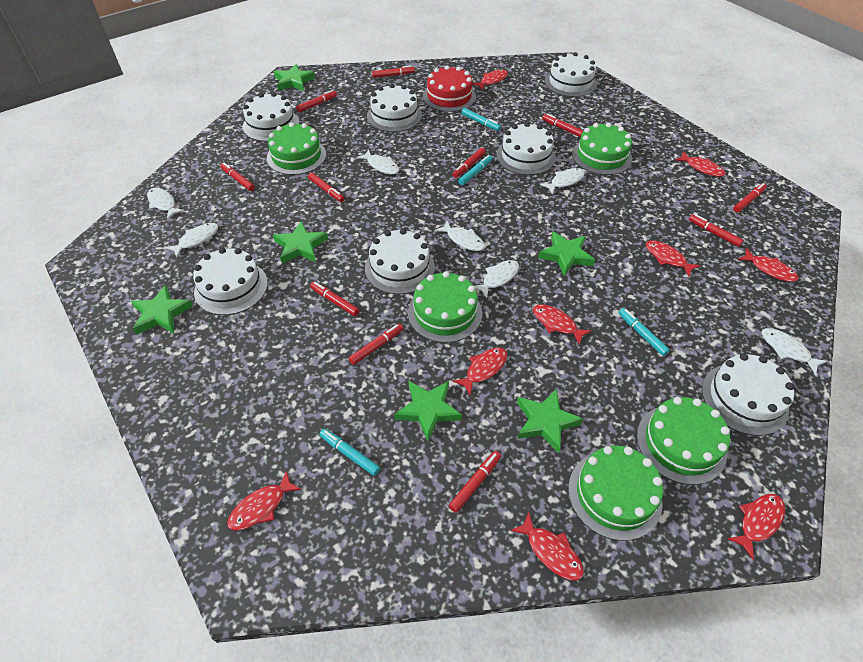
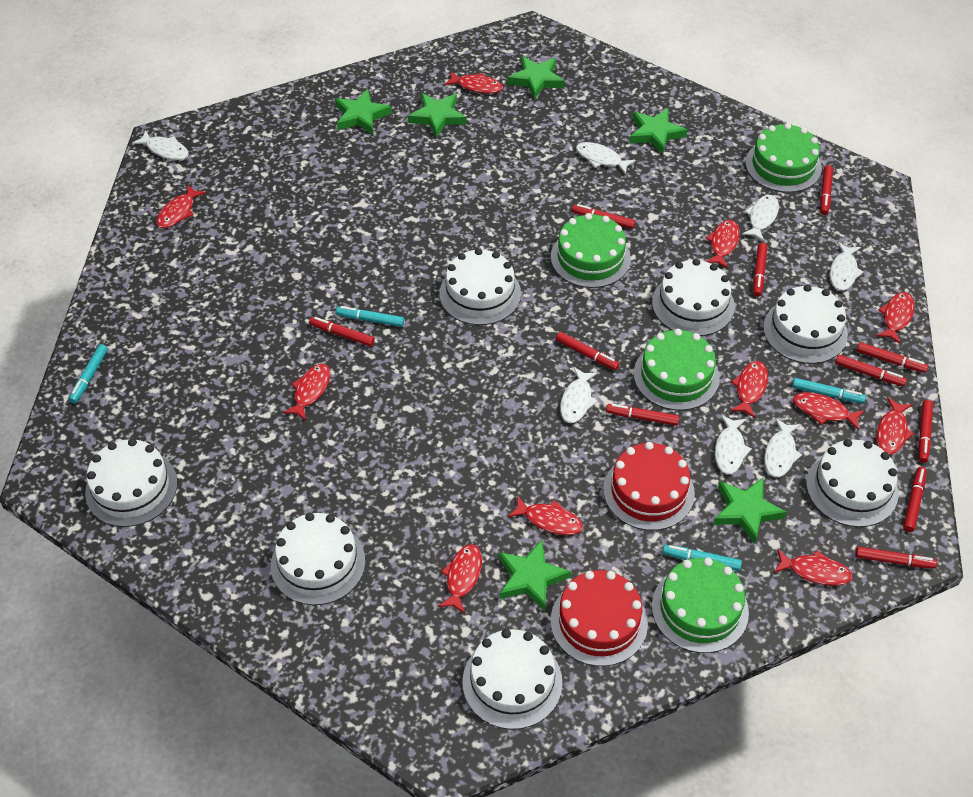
green cake: [267,122,326,175] [408,271,482,343] [568,446,663,541] [572,123,632,175] [637,397,730,485] = 5 -> [551,213,631,288] [634,329,720,410] [652,557,749,653] [746,123,822,193] = 4
red cake: [423,66,476,112] = 1 -> [551,570,648,666] [603,442,695,530] = 2
red fish: [227,470,302,531] [453,348,507,395] [472,69,508,90] [510,512,584,581] [533,304,592,345] [646,240,700,277] [675,151,725,177] [727,494,785,560] [738,248,799,282] = 9 -> [156,185,206,228] [283,364,330,421] [438,544,482,614] [444,72,503,94] [508,496,583,535] [705,220,740,268] [730,361,768,418] [774,549,853,586] [793,392,865,430] [876,292,915,344] [876,397,914,455] = 11

